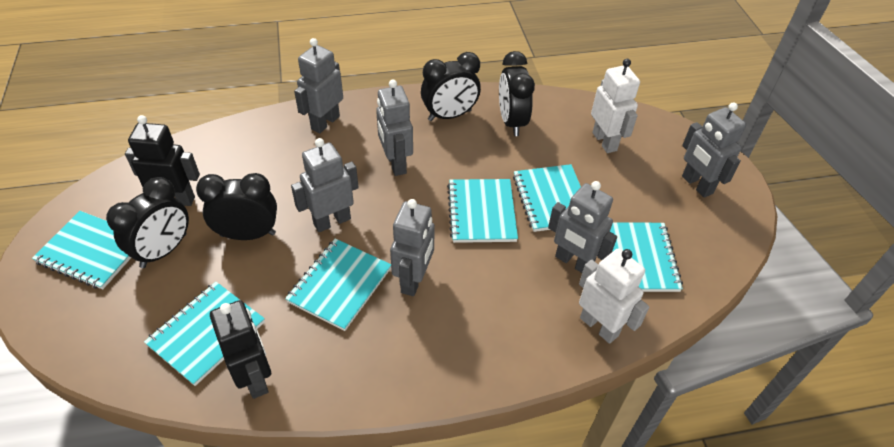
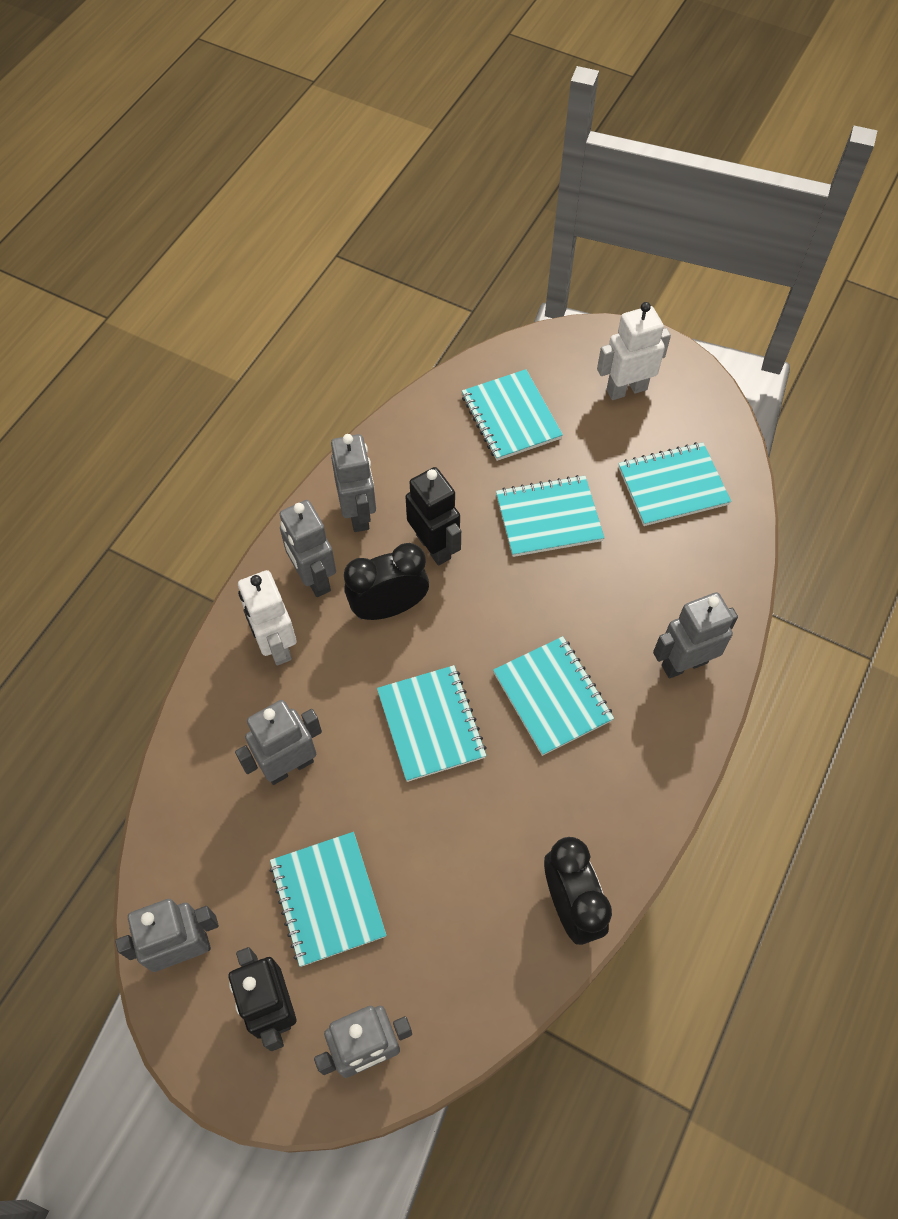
black clock: [106,177,189,268] [196,173,277,240] [421,52,481,121] [499,51,535,136] = 4 -> [344,543,429,620] [544,837,612,945] = 2

